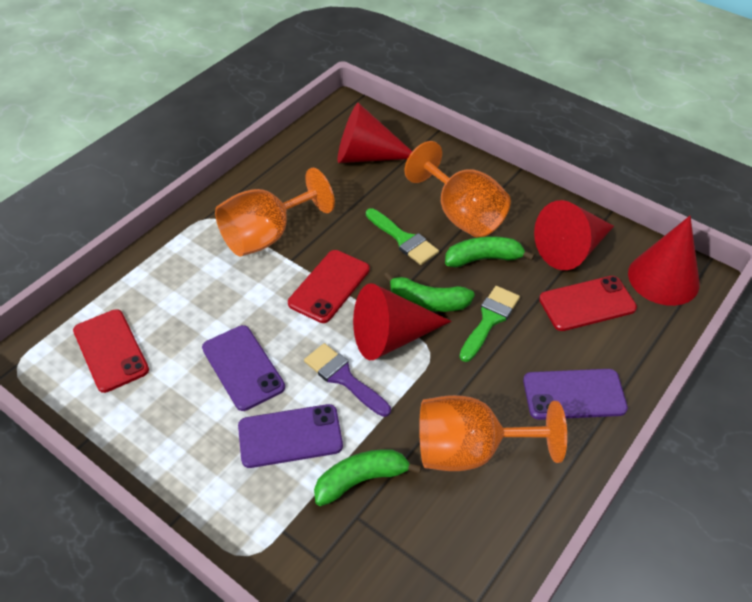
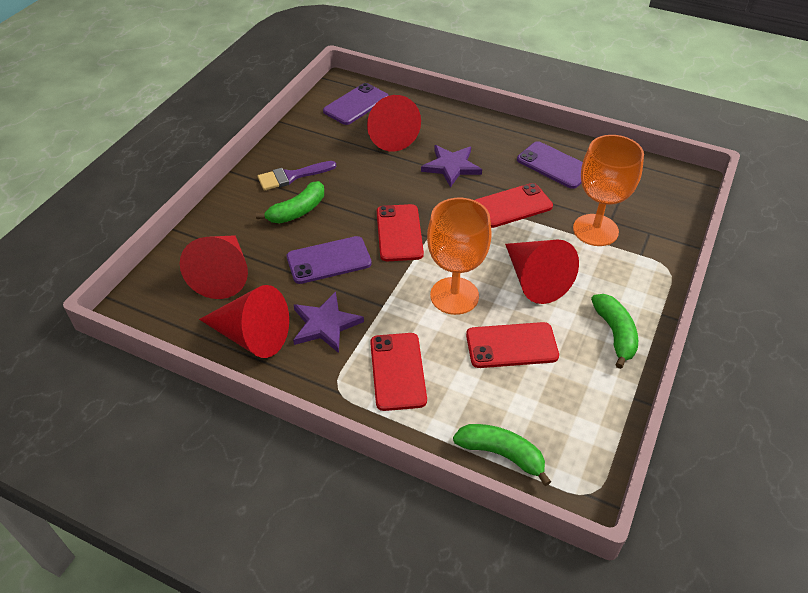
green brush: [366,208,439,265] [459,286,520,362] = 2 -> none = 0
orange goblet: [215,168,335,256] [405,141,511,237] [419,395,567,471] = 3 -> [427,198,492,315] [573,135,644,246] = 2
purple star: none = 0 -> [293,292,364,353] [421,145,482,188] = 2
red phone: [73,309,149,393] [288,250,370,323] [539,276,637,331] = 3 -> [370,333,427,411] [377,204,424,261] [466,322,559,368] [475,183,553,228] = 4

